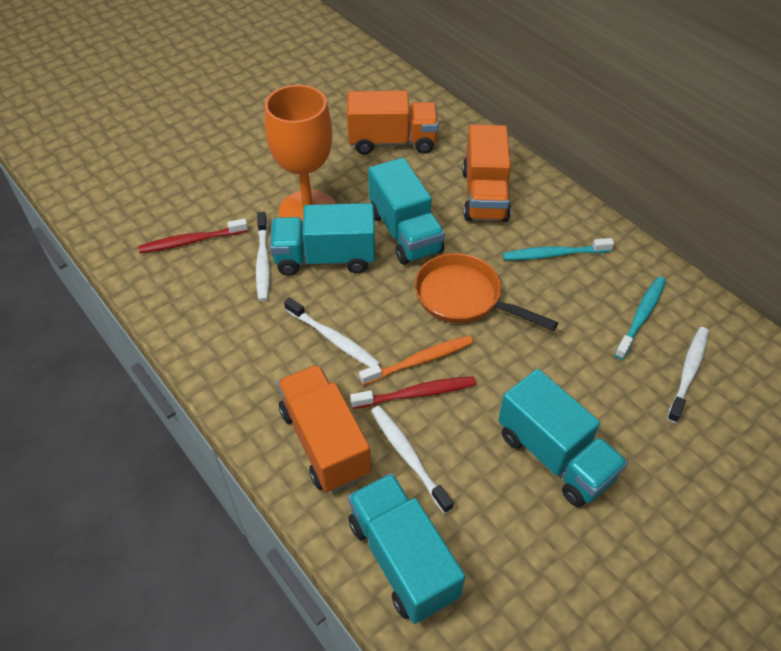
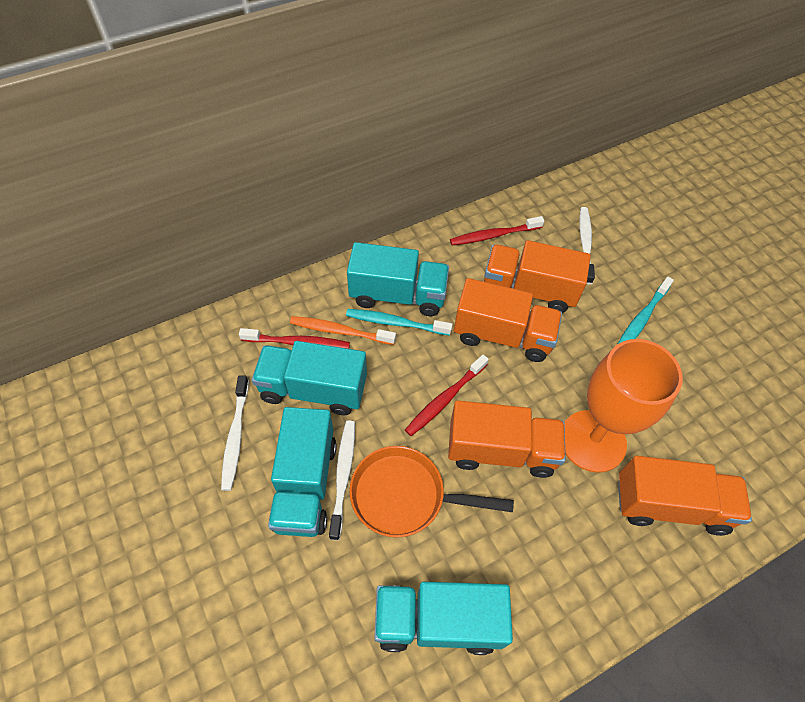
orange truck: [277,365,371,493] [347,91,439,155] [462,125,511,222] = 3 -> [448,400,566,478] [454,278,562,362] [484,240,591,313] [618,456,752,536] = 4
red toothbrush: [138,218,248,253] [350,376,476,409] = 2 -> [239,328,350,349] [405,355,489,436] [450,216,544,245] = 3
white toothbrush: [256,212,270,301] [284,297,380,367] [371,406,454,514] [667,327,709,423] = 4 -> [221,375,249,491] [329,420,355,540] [579,207,595,284] = 3

